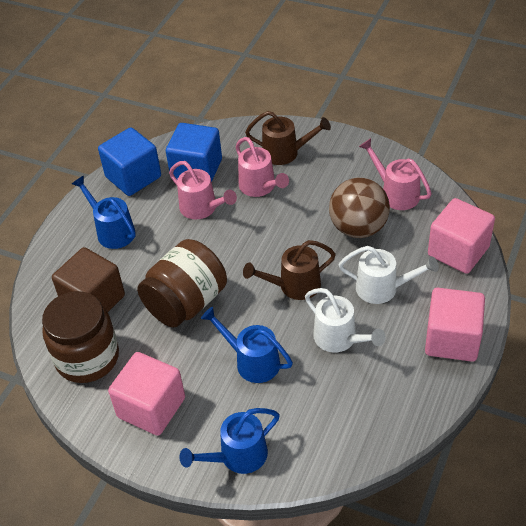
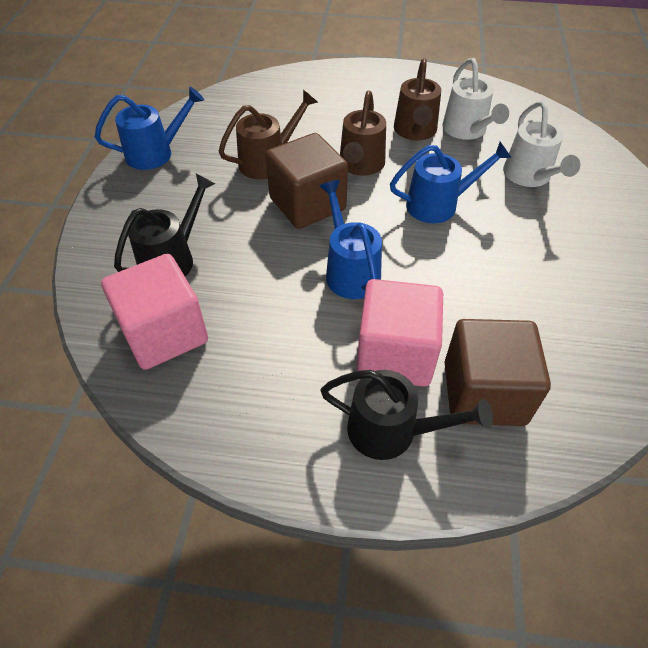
black watering can: none = 0 -> [114,174,215,276] [320,370,493,460] = 2
blue cube: [98,127,161,196] [166,123,222,182] = 2 -> none = 0
brown ball: [329,178,390,238] = 1 -> none = 0
brown cube: [52,247,125,312] = 1 -> [265,133,348,229] [444,319,551,426] = 2
brown jar: [42,291,119,383] [137,239,227,328] = 2 -> none = 0
brown watering can: [243,240,336,300] [245,111,331,165] = 2 -> [218,90,318,180] [340,91,386,176] [394,58,441,140] = 3
pink cube: [108,352,185,436] [425,288,485,362] [428,198,495,274] = 3 -> [101,254,208,370] [356,279,443,387] = 2
pink watering can: [169,161,237,219] [236,137,289,197] [359,138,432,210] = 3 -> none = 0

